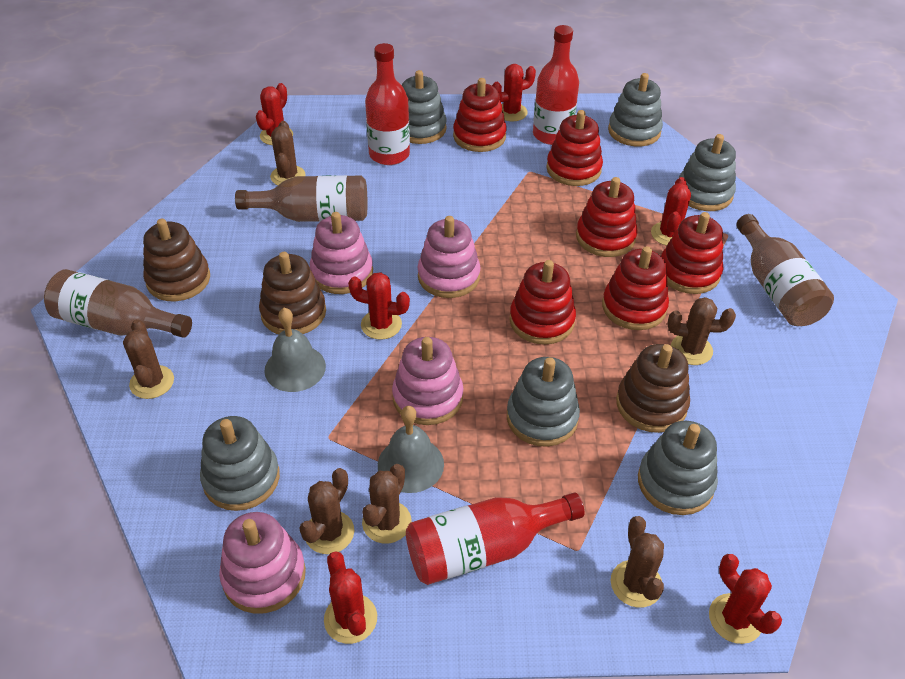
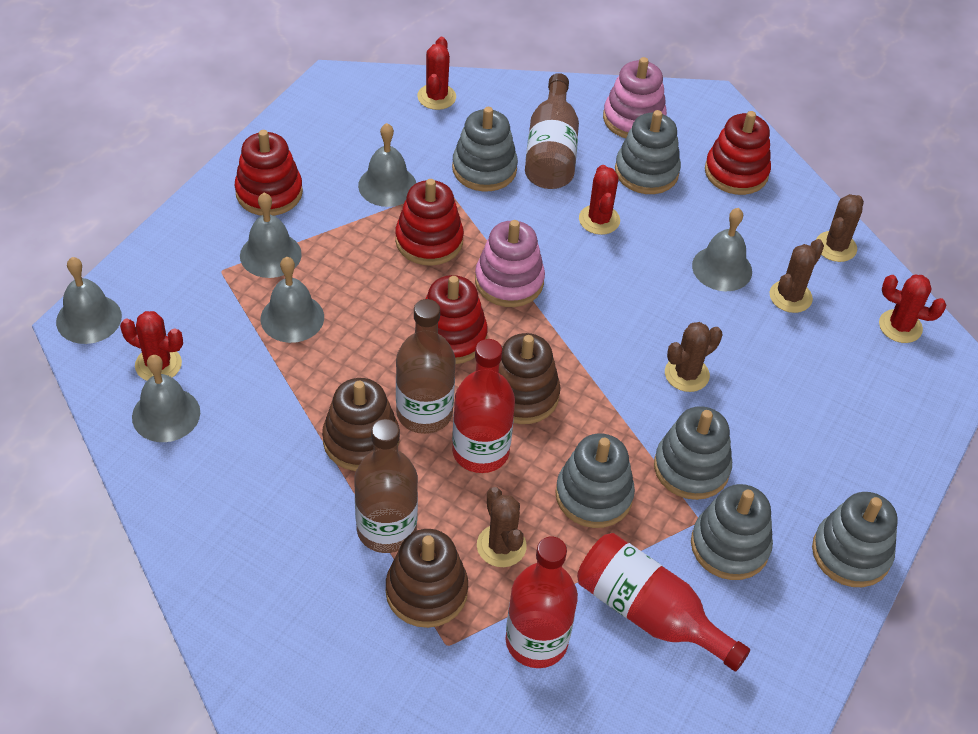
brown cactus: [123,319,174,399] [270,121,306,185] [299,468,354,554] [362,464,411,544] [611,516,664,608] [668,297,736,365] = 6 -> [477,487,527,567] [665,322,722,392] [770,239,824,313] [816,194,864,262] = 4
grey bell: [264,308,326,392] [378,406,444,493] = 2 -> [56,257,122,344] [132,355,200,442] [240,193,302,278] [260,257,324,343] [358,123,416,207] [692,208,752,291] = 6
pink stacking toy: [219,512,306,614] [310,212,373,294] [392,337,464,425] [418,216,481,298] = 4 -> [475,220,545,307] [603,57,667,138] = 2
red cactus: [256,83,293,145] [324,551,377,644] [348,272,410,340] [492,64,536,121] [651,177,691,246] [709,554,782,644] = 6 -> [120,311,183,381] [417,37,456,110] [579,165,620,235] [879,275,946,343] = 4
red stacking toy: [453,78,507,152] [509,260,576,345] [546,110,603,186] [576,177,638,257] [602,246,669,330] [661,212,723,294] = 6 -> [235,130,303,216] [395,179,464,266] [425,275,488,364] [705,111,771,195] = 4

